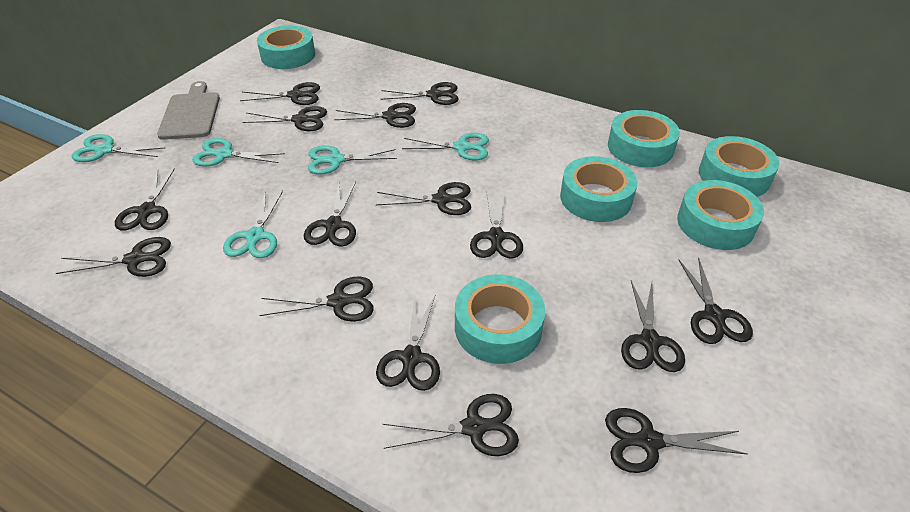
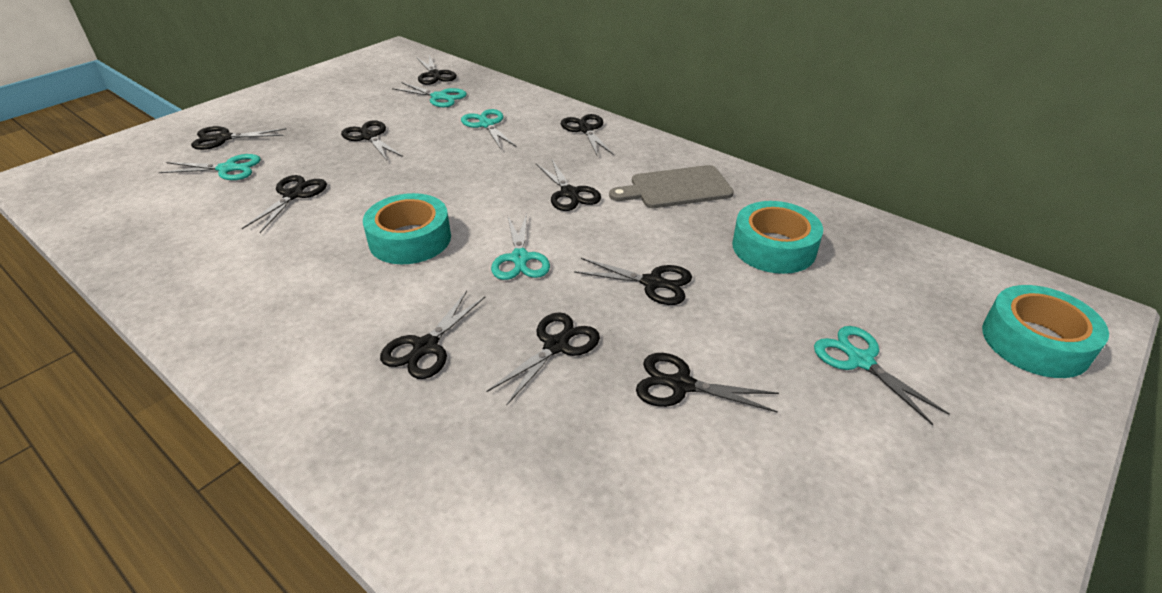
black scissors: [56,237,171,277] [115,168,175,231] [240,82,320,105] [242,106,327,131] [259,276,374,322] [304,182,356,247] [334,103,416,128] [376,182,471,215] [376,294,440,391] [381,82,459,105] [383,394,519,456] [470,193,523,258] [605,408,747,473] [621,281,685,372] [679,257,753,344] = 15 -> [191,126,286,150] [242,175,327,233] [341,120,403,160] [380,291,485,379] [416,54,457,85] [486,312,600,406] [536,160,601,211] [561,114,614,157] [574,258,692,305] [636,353,779,413] = 10
turquoise tape: [257,25,315,69] [455,275,545,364] [560,156,637,222] [608,110,680,167] [677,180,764,250] [699,136,779,197] = 6 -> [363,193,451,264] [732,201,823,274] [982,285,1109,378] = 3

